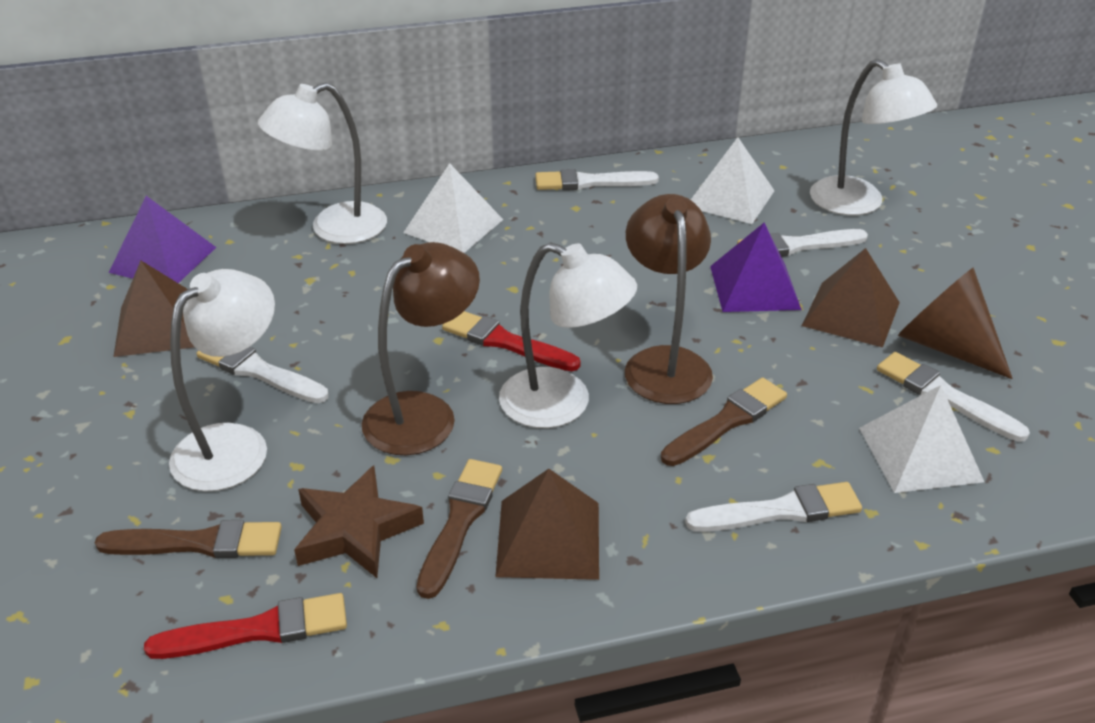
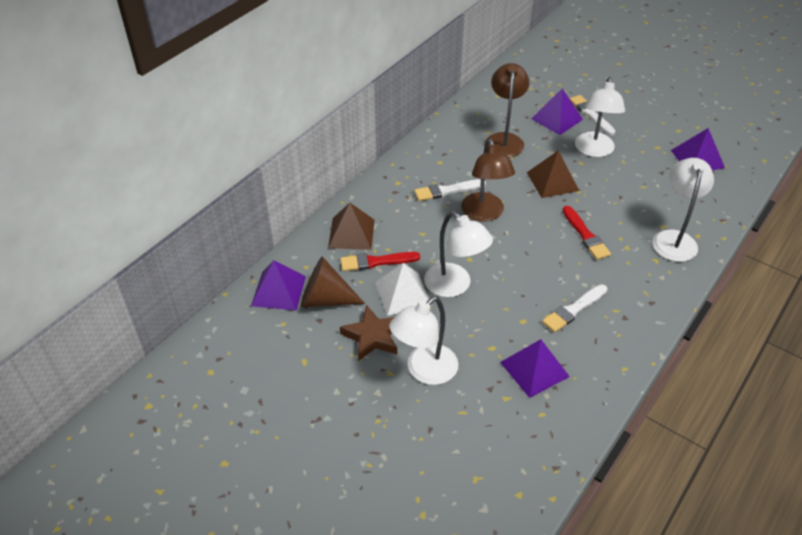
brown brush: [95,520,282,558] [417,459,502,599] [661,378,787,466] = 3 -> none = 0
brown pyramid: [113,261,194,357] [495,469,599,580] [802,248,900,348] = 3 -> [328,203,374,250] [527,150,579,198] = 2
purple pyramid: [109,196,216,283] [710,223,802,312] = 2 -> [251,260,306,311] [500,339,570,398] [531,89,583,135] [671,128,725,170] = 4
white brush: [197,347,329,403] [535,169,659,190] [685,482,862,532] [737,229,868,257] [877,352,1030,442] = 5 -> [414,179,486,201] [542,284,608,333] [569,95,615,135] = 3
white pyramid: [403,163,503,253] [691,137,775,224] [859,385,984,493] = 3 -> [375,263,432,316] = 1

